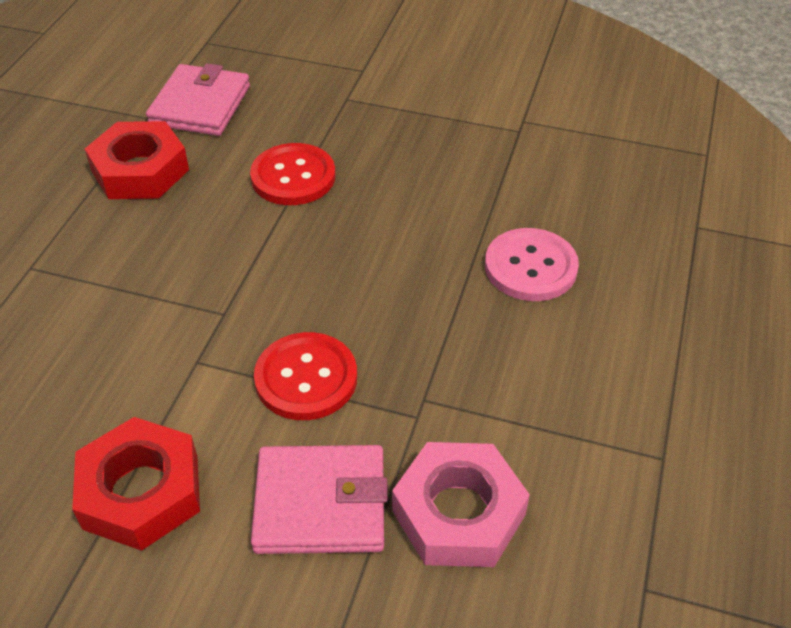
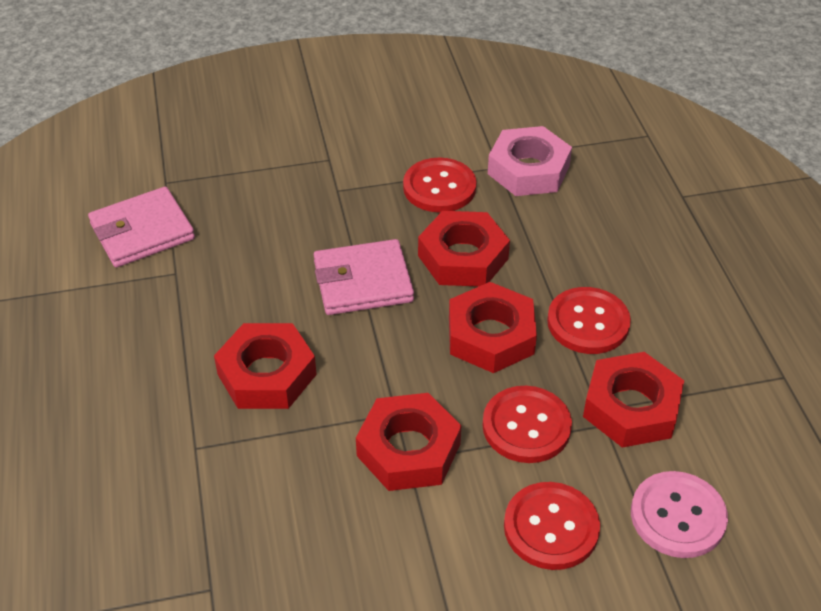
red button: [250,143,335,205] [254,332,357,420] = 2 -> [403,158,477,213] [482,386,572,463] [504,482,600,570] [547,287,631,354] = 4
red nut: [72,417,200,551] [85,121,189,199] = 2 -> [214,323,317,409] [356,393,461,491] [418,211,510,287] [449,282,537,373] [583,352,684,448] = 5

